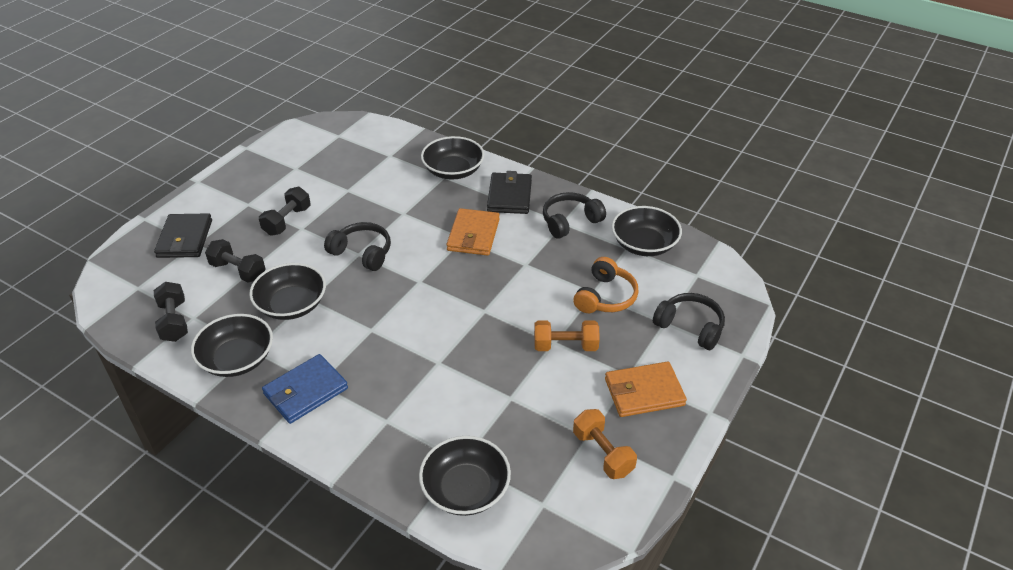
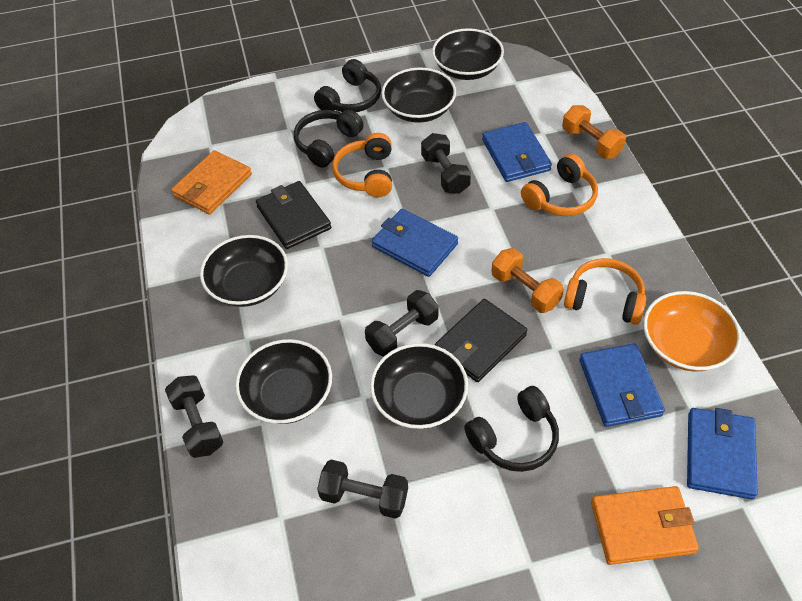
black dumbbell: [154,282,188,342] [205,239,266,282] [259,187,311,236] = 3 -> [165,375,223,458] [317,460,408,519] [365,290,439,357] [421,133,471,194] = 4
blue wallet: [262,354,348,424] = 1 -> [372,209,458,277] [482,122,552,182] [579,344,665,427] [687,408,758,499] = 4
orange bowl: none = 0 -> [643,291,741,372] = 1
orange headphones: [573,257,639,313] = 1 -> [332,133,392,197] [521,154,598,216] [564,258,646,325] = 3

